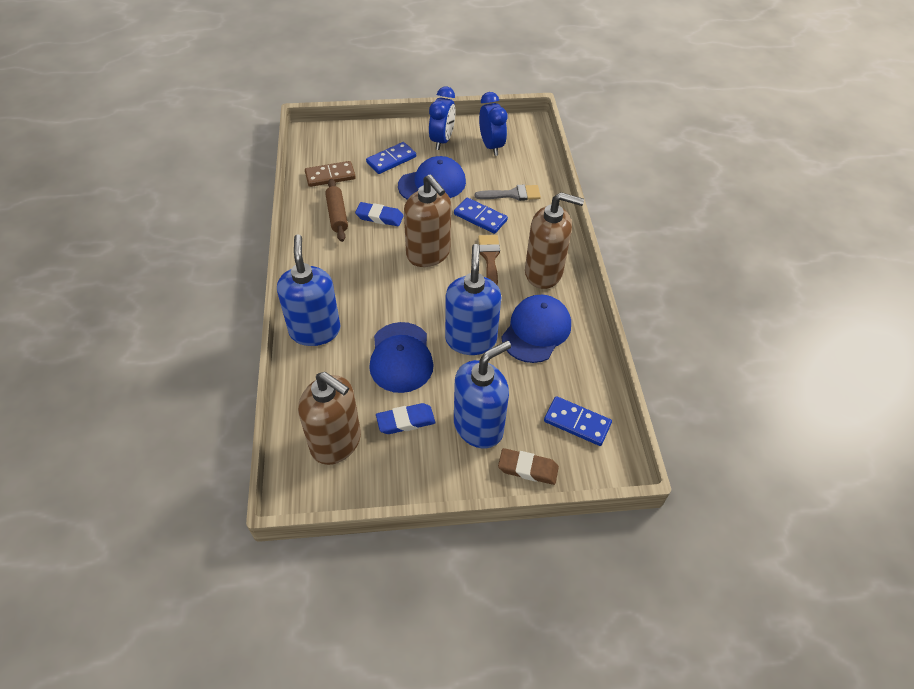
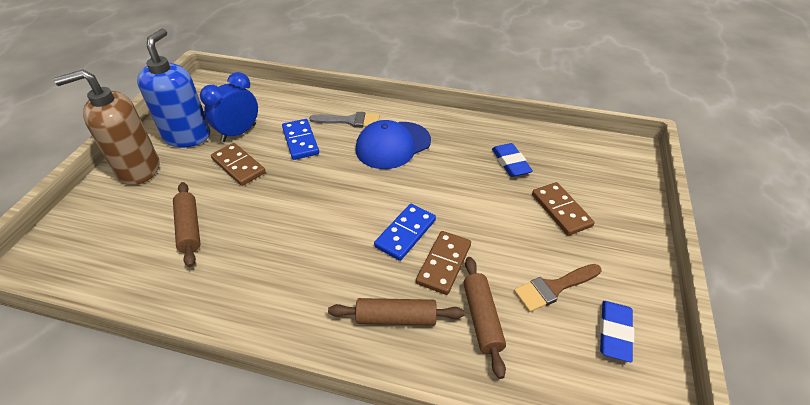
blue cap: [369,322,434,393] [398,156,466,200] [501,295,571,363] = 3 -> [356,120,431,169] = 1
blue clock: [429,86,455,150] [479,92,507,156] = 2 -> [200,72,258,142] = 1
blue domino: [366,142,416,174] [454,198,508,234] [544,396,612,446] = 3 -> [282,119,319,160] [374,204,436,261] = 2
blue soap dispenser: [277,234,340,346] [445,244,501,355] [454,341,511,448] = 3 -> [137,29,210,147] = 1
brown domino: [305,161,356,187] = 1 -> [211,143,266,186] [416,231,471,295] [532,182,594,236] = 3
brown eraser: [498,448,559,485] = 1 -> none = 0
brown rolling pin: [325,179,348,242] = 1 -> [173,182,200,267] [328,298,465,326] [463,257,506,379] = 3
brown soap dispenser: [298,372,361,465] [404,174,451,267] [525,192,584,289] = 3 -> [54,69,159,185] = 1

